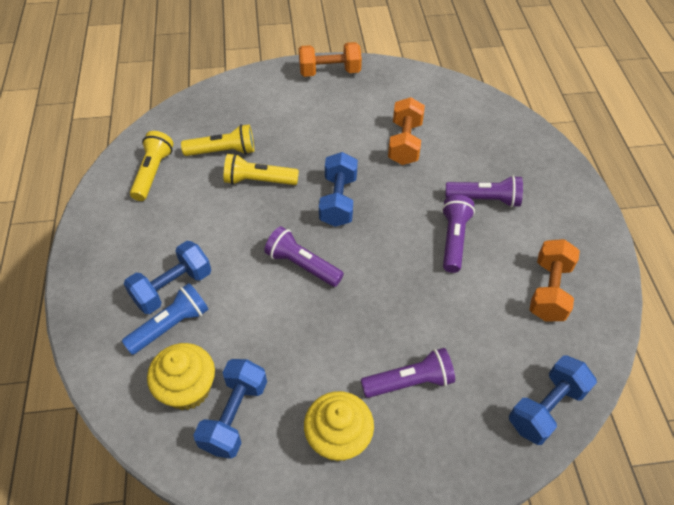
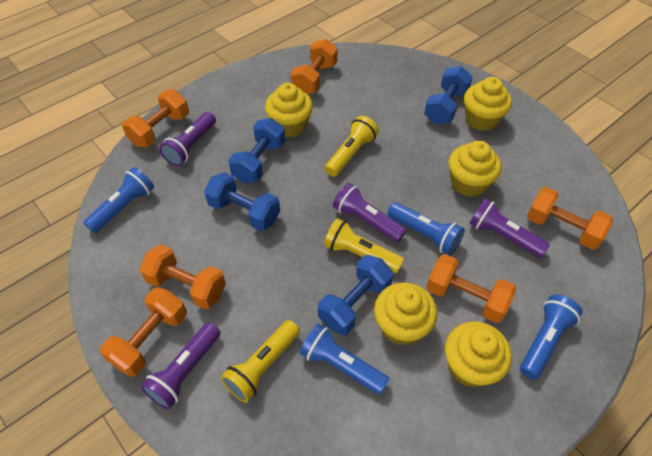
blue flashlight: [122,283,209,355] = 1 -> [83,167,154,233] [300,324,389,395] [387,202,465,256] [520,294,582,380] = 4
orange dumbbell: [299,42,362,77] [388,97,425,165] [529,239,580,321] = 3 -> [100,287,187,377] [122,90,189,147] [140,245,226,309] [291,39,338,94] [427,254,516,323] [527,187,613,250] = 6
yellow cupcake: [147,343,215,410] [304,391,374,462] = 2 -> [265,83,313,137] [374,282,437,346] [445,321,512,387] [449,141,501,197] [464,77,512,131] = 5

